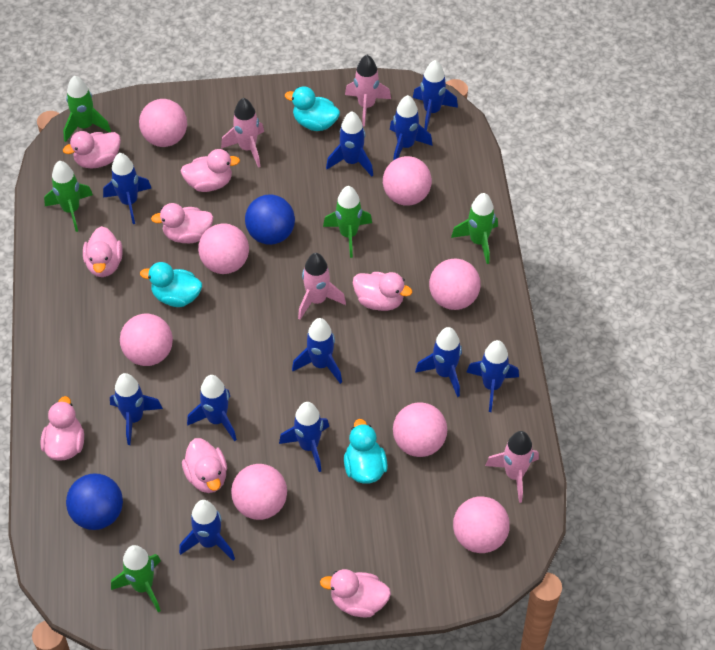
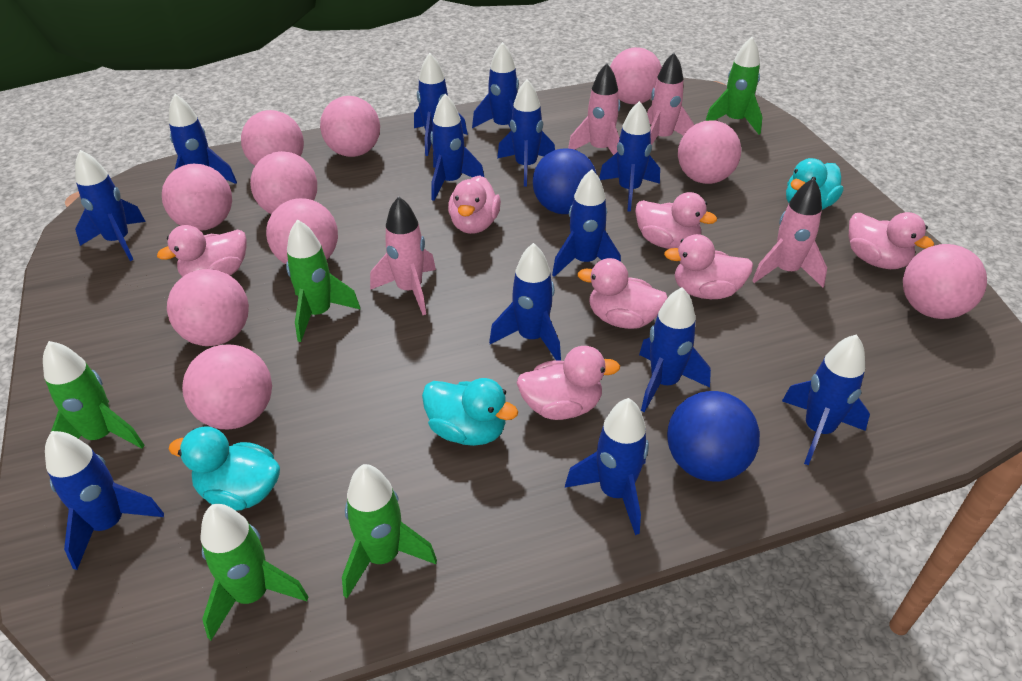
blue rocket: [103,153,151,224] [110,373,163,445] [179,500,235,561] [187,375,237,441] [279,402,329,472] [292,318,342,384] [326,111,373,176] [390,95,433,161] [413,60,458,131] [415,327,462,397] [467,340,519,412] = 11 -> [45,431,164,570] [75,150,146,261] [169,94,237,184] [414,53,468,156] [430,94,484,201] [472,42,519,129] [489,243,561,361] [497,79,555,186] [552,169,621,277] [565,398,649,535] [599,101,660,212] [639,287,711,412] [782,334,870,465] = 13
pink ball: [120,314,173,366] [139,99,187,147] [198,223,249,274] [231,464,287,520] [383,156,432,206] [393,402,447,457] [429,259,481,310] [453,496,510,553] = 8 -> [162,164,232,230] [167,269,249,346] [182,344,272,430] [241,110,304,166] [250,151,317,214] [266,198,338,264] [320,96,380,157] [610,47,662,104] [678,120,741,184] [903,244,987,319] = 10
pink duck: [40,396,84,461] [63,131,121,169] [83,226,123,277] [151,203,213,243] [181,149,240,192] [182,438,227,493] [320,569,391,617] [353,272,412,311] = 8 -> [157,225,247,277] [448,175,501,234] [517,346,620,420] [577,258,668,329] [635,192,717,249] [664,234,753,299] [849,212,934,269] = 7

